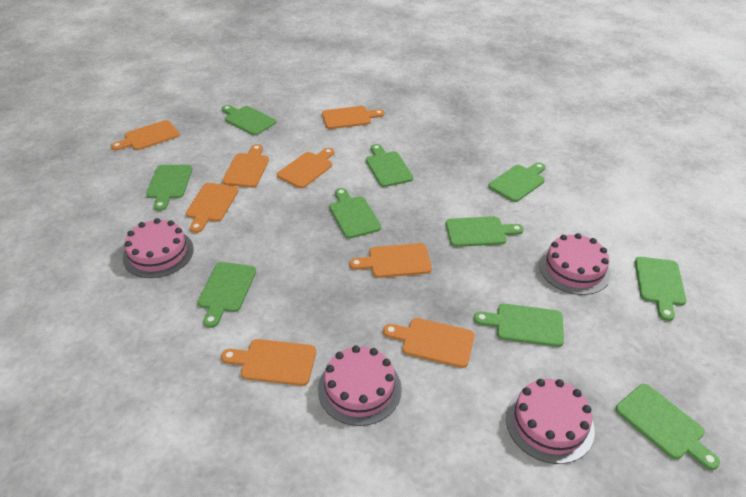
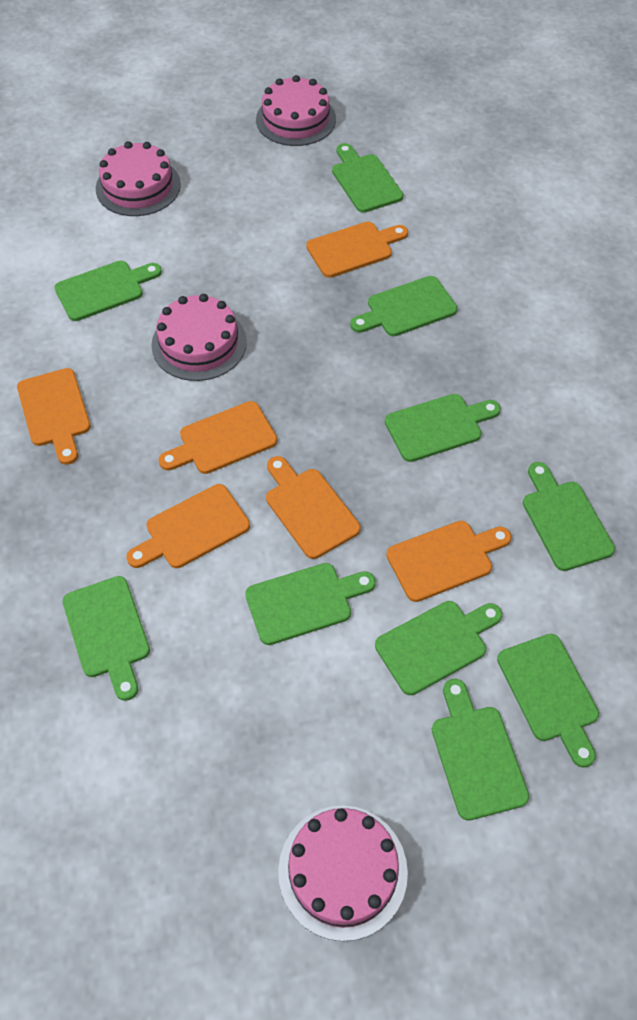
orange cutting board: [111,120,179,151] [186,183,238,233] [221,339,316,386] [222,144,269,188] [277,148,334,188] [322,106,384,129] [349,243,432,278] [383,318,475,368] = 8 -> [17,368,91,465] [126,484,250,568] [158,401,277,474] [266,456,361,559] [306,222,408,278] [386,521,511,602] = 6

